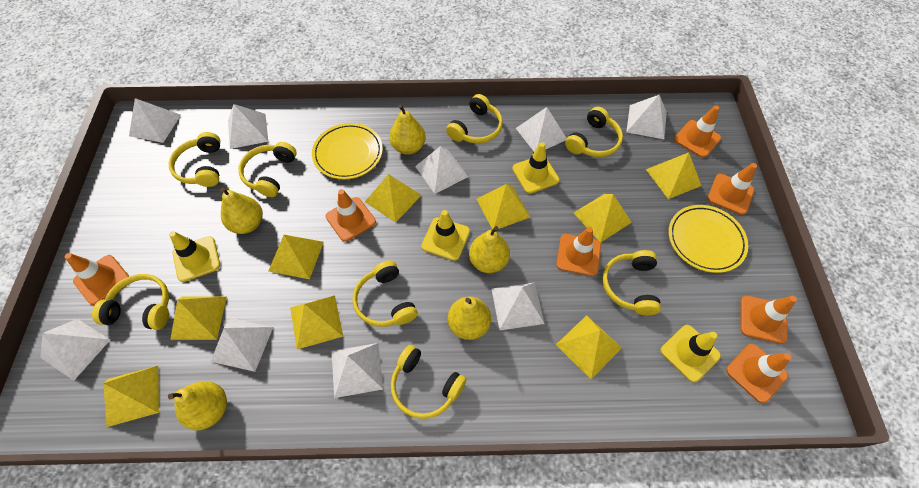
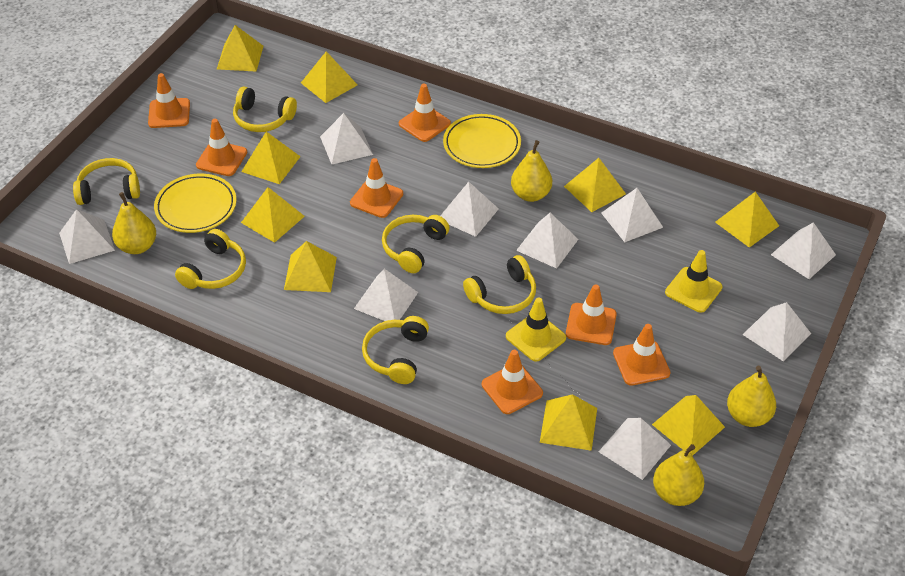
yellow headphones: [92,274,169,330] [169,132,220,187] [238,142,297,197] [352,260,418,327] [391,345,466,419] [446,94,503,144] [565,107,623,157] [602,250,661,315] = 8 -> [73,158,140,205] [175,229,246,289] [233,87,297,132] [362,316,429,384] [382,215,449,273] [463,255,536,314] = 6
yellow pear: [168,381,227,431] [220,188,263,234] [389,104,426,155] [448,296,491,340] [469,226,510,273] = 5 -> [112,192,156,254] [511,140,552,202] [653,444,704,506] [727,366,776,427] = 4
yellow traffic cone: [169,231,220,282] [421,210,470,261] [512,142,559,194] [660,325,721,382] = 4 -> [506,298,566,362] [665,250,723,313] = 2

